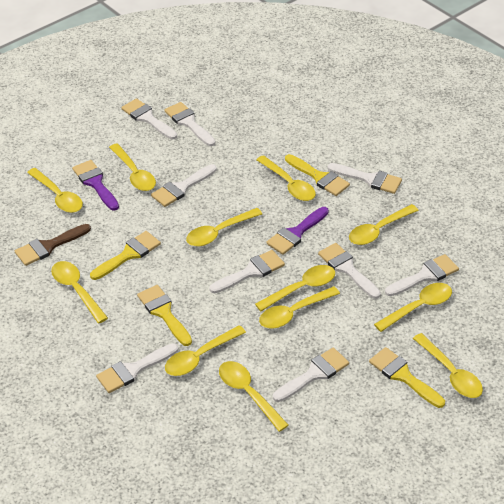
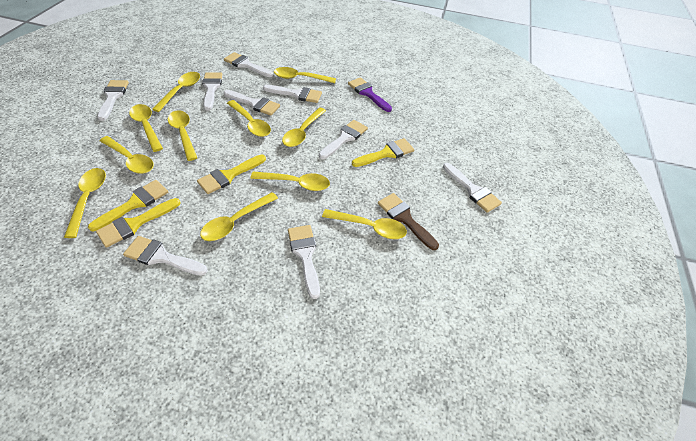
purple brush: [72,160,119,211] [266,207,329,255] = 2 -> [348,77,392,112] = 1
yellow spoon: [27,168,83,213] [51,261,108,323] [109,143,156,191] [165,325,246,376] [186,208,262,246] [219,361,289,432] [255,265,335,311] [256,155,316,201] [259,286,340,329] [349,204,419,245] [374,283,452,332] [413,333,483,398] = 12 -> [64,168,106,238] [100,136,154,174] [129,104,163,152] [152,72,200,112] [168,110,197,161] [200,192,278,241] [227,100,271,137] [250,171,330,191] [274,67,336,83] [282,107,326,147] [322,209,407,239] = 11

